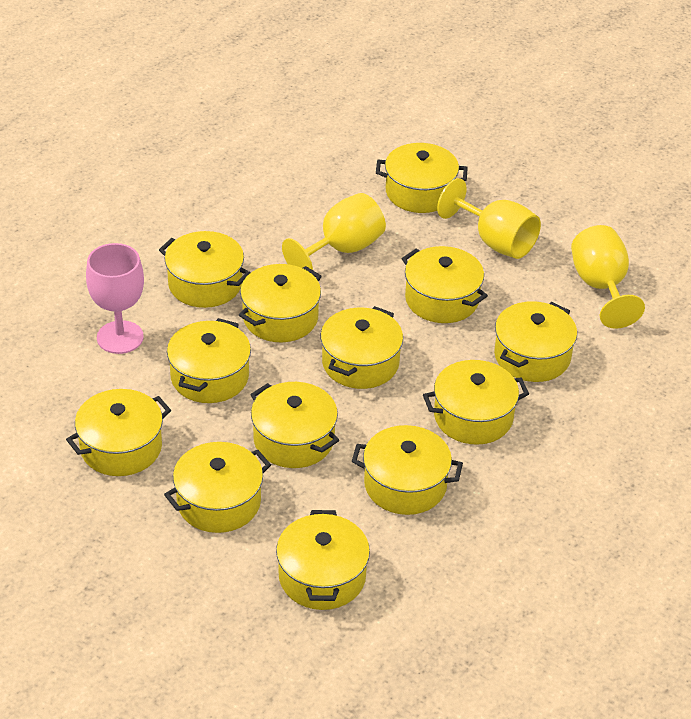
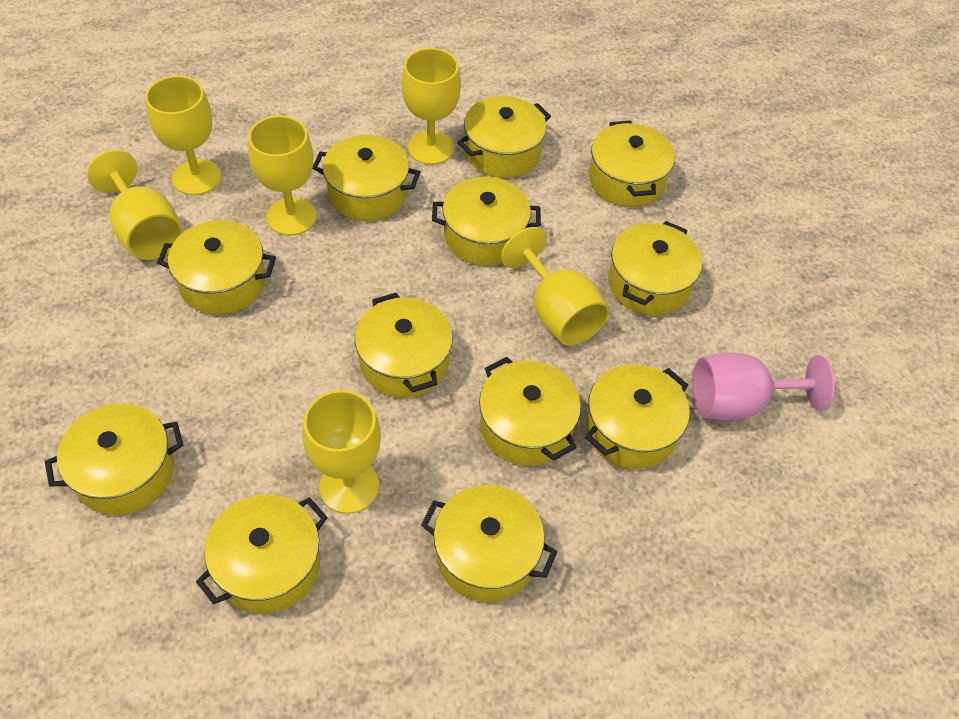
yellow goblet: [282,193,386,270] [437,178,541,259] [571,225,645,329] = 3 -> [87,150,182,260] [145,76,221,195] [248,116,316,236] [303,390,381,514] [402,48,461,165] [501,227,609,346] = 6
yellow pot: [66,389,171,476] [159,231,250,308] [164,442,271,533] [167,318,251,403] [239,264,322,342] [250,382,339,468] [276,510,370,610] [321,306,403,389] [352,425,463,515] [376,143,468,213] [401,246,488,323] [423,360,529,445] [494,301,577,382] = 13 -> [45,403,183,515] [157,220,276,315] [196,494,328,614] [313,135,420,221] [355,293,453,398] [421,485,557,602] [432,177,541,266] [457,96,551,178] [479,357,581,466] [585,364,690,469] [589,121,675,207] [608,221,702,315] = 12

